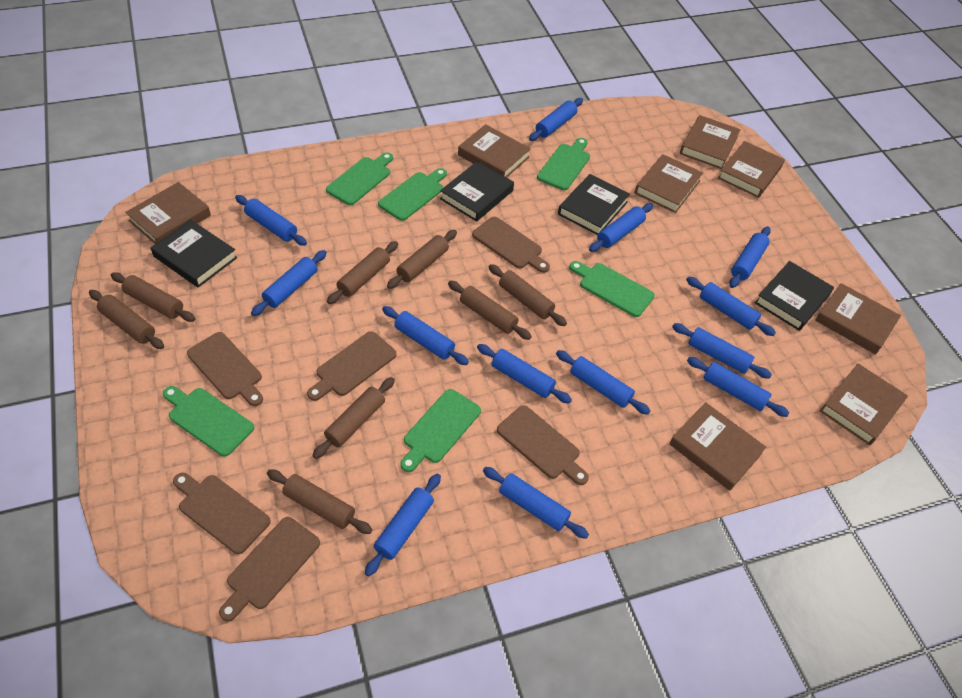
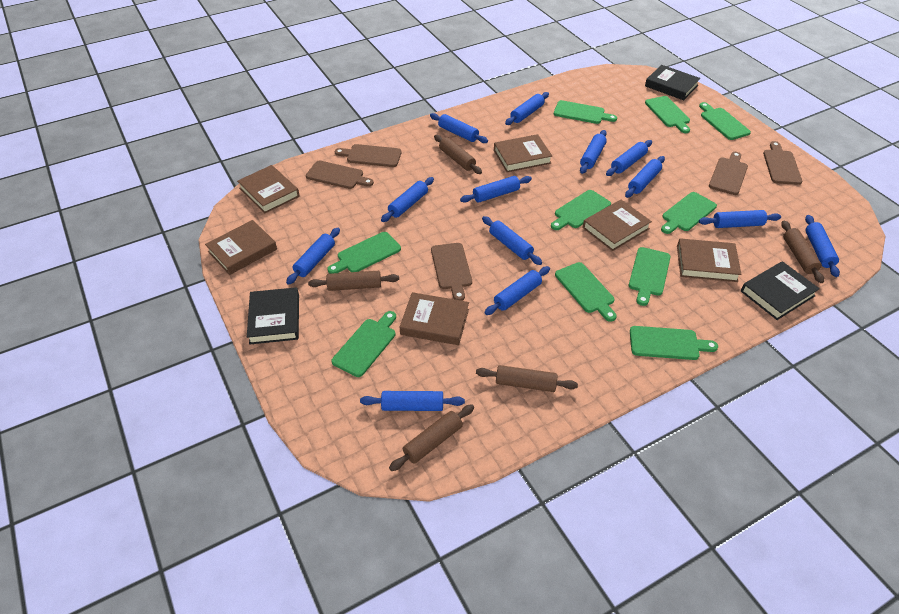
black book: [150,219,237,288] [440,161,514,222] [558,174,630,235] [755,261,834,331] = 4 -> [247,287,299,345] [645,65,700,100] [741,261,820,320] = 3
brown book: [125,182,211,244] [458,124,531,177] [635,154,703,213] [669,402,766,491] [680,115,741,169] [718,141,785,198] [815,283,901,354] [820,363,908,445] = 8 -> [205,220,277,275] [237,165,300,213] [399,292,469,345] [494,134,552,172] [582,200,652,251] [677,238,741,282] = 6
brown cutting board: [173,473,271,554] [187,332,263,406] [219,517,320,621] [307,331,397,401] [472,217,550,273] [497,405,589,485] = 6 -> [306,160,374,189] [335,144,402,167] [431,243,472,301] [709,152,748,195] [763,141,802,185] = 5
brown rolling pin: [89,290,164,349] [111,272,195,322] [267,469,372,534] [312,377,395,459] [327,241,398,304] [387,230,457,289] [448,281,532,340] [489,264,567,326] = 8 -> [308,271,399,291] [389,404,474,471] [434,135,482,174] [476,365,578,392] [781,220,824,283] = 5
green cutting board: [163,386,254,457] [326,152,393,205] [378,168,447,221] [400,389,481,472] [537,138,590,190] [569,261,655,317] = 6 -> [327,232,401,274] [331,311,396,377] [551,190,611,230] [554,100,617,124] [555,262,617,322] [629,247,671,306] [630,326,718,360] [645,96,690,133] [661,192,717,234] [699,102,751,140] = 10

